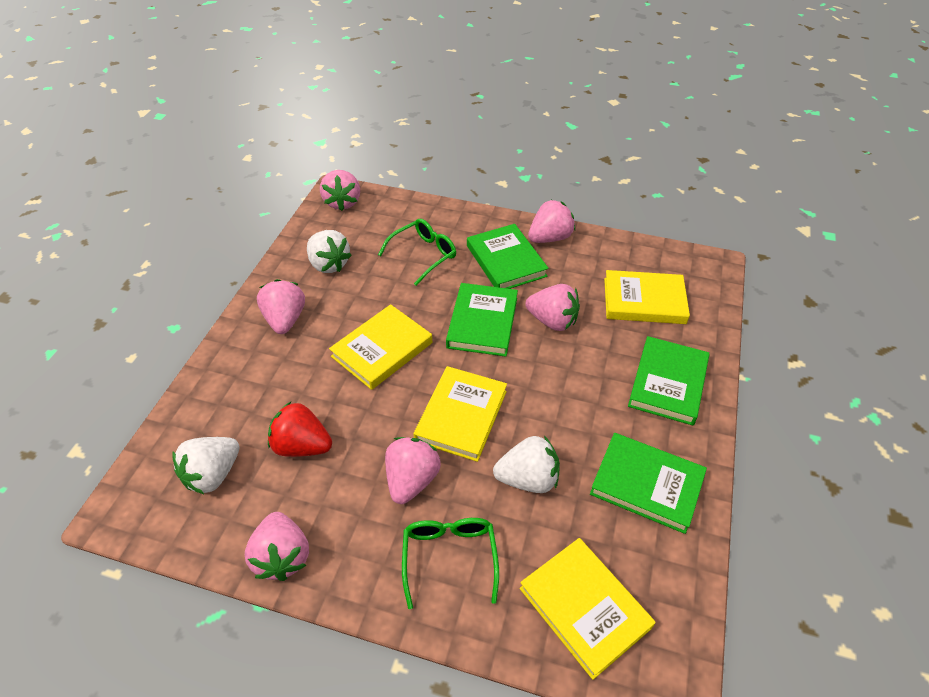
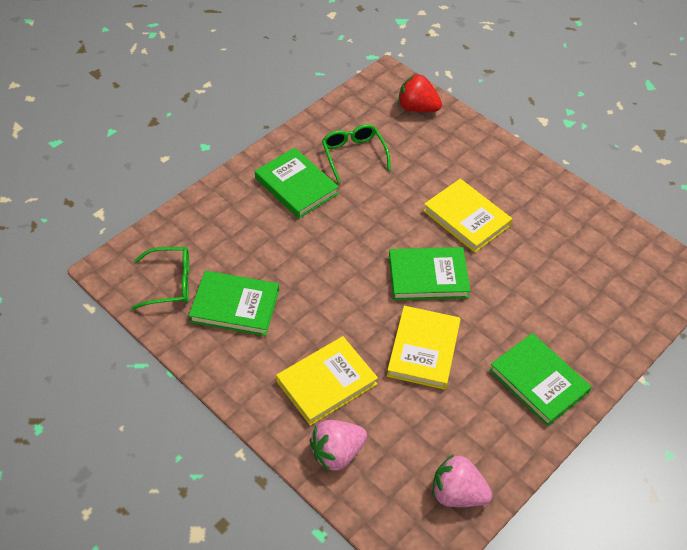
pink strawberry: [245,512,309,581] [257,279,305,334] [320,170,360,211] [385,437,441,504] [525,284,580,331] [528,200,575,243] = 6 -> [310,420,367,472] [433,454,493,507] = 2
white strawberry: [172,437,240,495] [307,230,352,273] [493,436,560,493] = 3 -> none = 0
yellow book: [329,304,432,390] [413,366,507,462] [519,538,656,680] [604,270,690,324] = 4 -> [276,336,378,426] [387,306,461,390] [423,179,512,253] = 3

